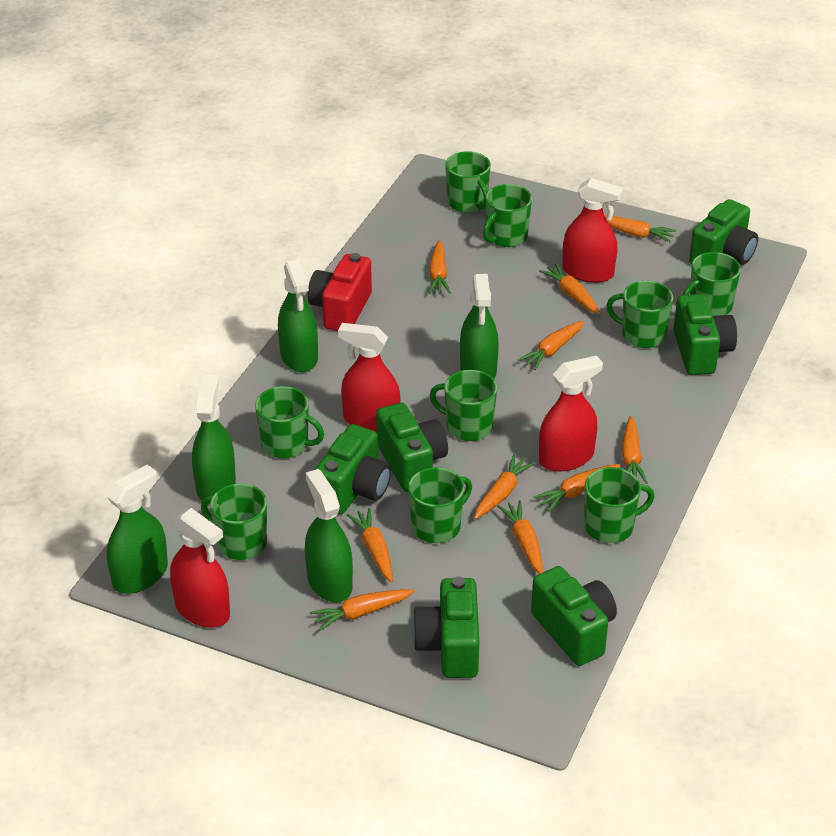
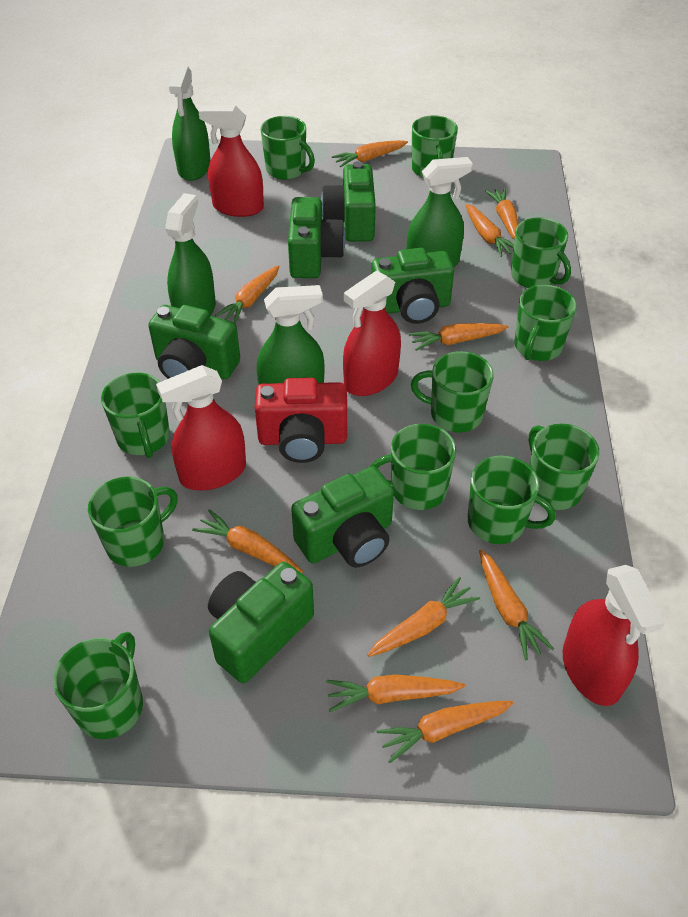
green mug: [201,483,267,560] [255,386,324,458] [408,467,472,543] [430,370,497,441] [445,151,491,213] [483,184,532,247] [584,467,655,543] [606,281,673,348] [683,252,741,316] = 9 -> [53,632,143,739] [88,477,178,567] [101,373,170,458] [260,116,315,180] [370,424,456,510] [411,351,494,433] [412,115,458,178] [468,456,556,544] [511,217,571,288] [514,285,577,361] [529,424,600,510] = 11
green spray bottle: [107,465,168,594] [192,375,236,504] [278,260,318,372] [305,469,353,603] [460,274,499,379] = 5 -> [165,193,216,316] [169,66,211,181] [257,285,324,385] [406,157,473,267] = 4

